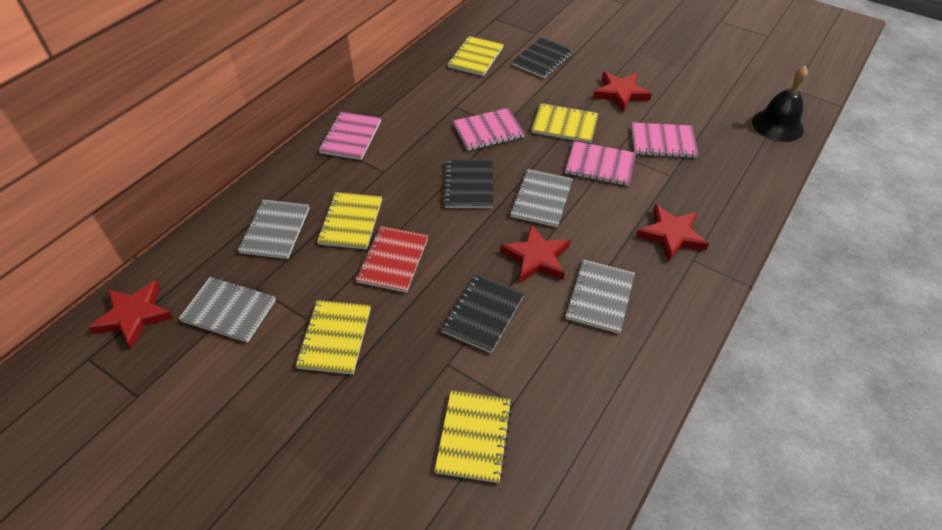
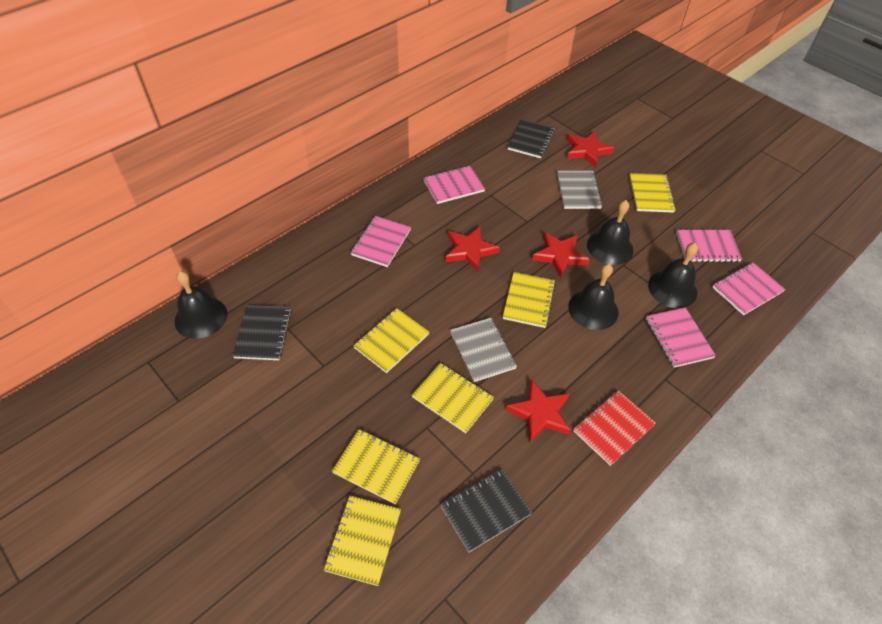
black bell: [752,66,808,142] = 1 -> [175,271,227,339] [568,264,618,330] [587,200,633,265] [648,243,698,308] = 4
grey notebook: [178,277,276,343] [238,200,310,259] [510,169,573,227] [565,259,635,334] = 4 -> [450,318,517,382] [557,171,603,209] = 2
pink notebook: [318,112,381,160] [453,108,525,151] [565,141,636,186] [631,122,699,158] = 4 -> [351,216,411,267] [423,166,485,204] [646,307,716,368] [676,230,742,262] [712,262,786,315] = 5
yellow notebook: [295,300,371,375] [317,192,382,250] [434,390,512,483] [447,36,504,76] [531,103,599,143] = 5 -> [324,496,401,586] [332,429,420,504] [353,308,430,373] [412,363,494,433] [503,272,556,328] [630,173,676,213] = 6

